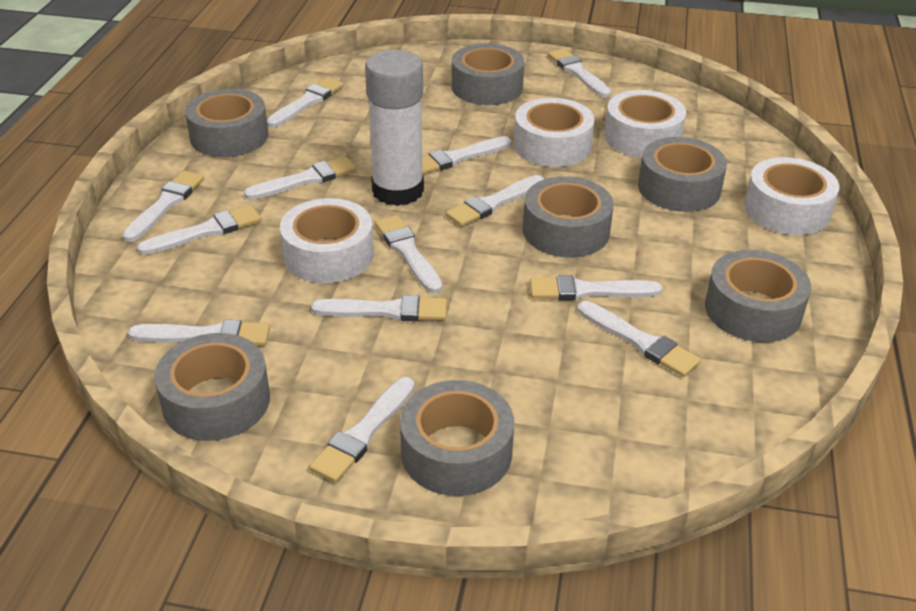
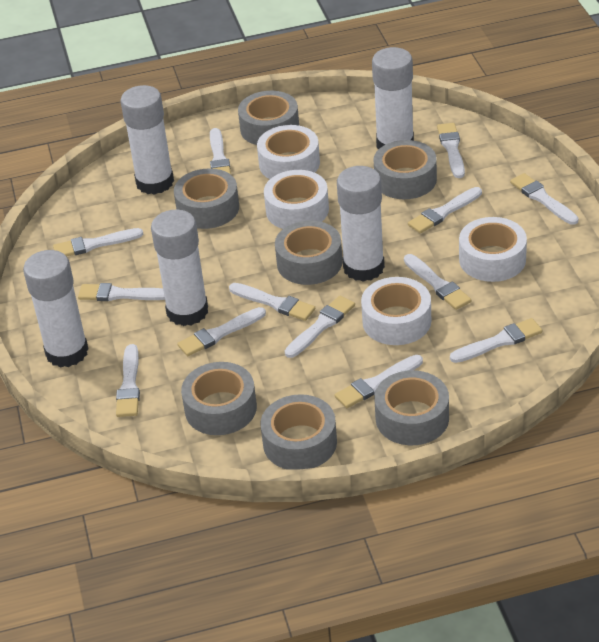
white glue stick: [365,50,424,206] = 1 -> [23,250,89,368] [120,85,174,195] [151,209,208,326] [337,166,385,282] [372,47,414,149] = 5

